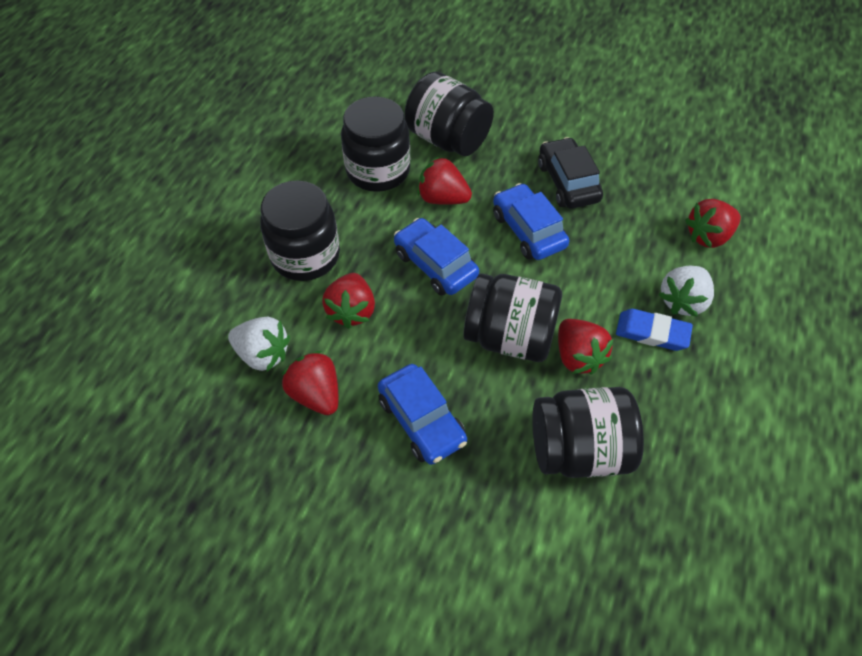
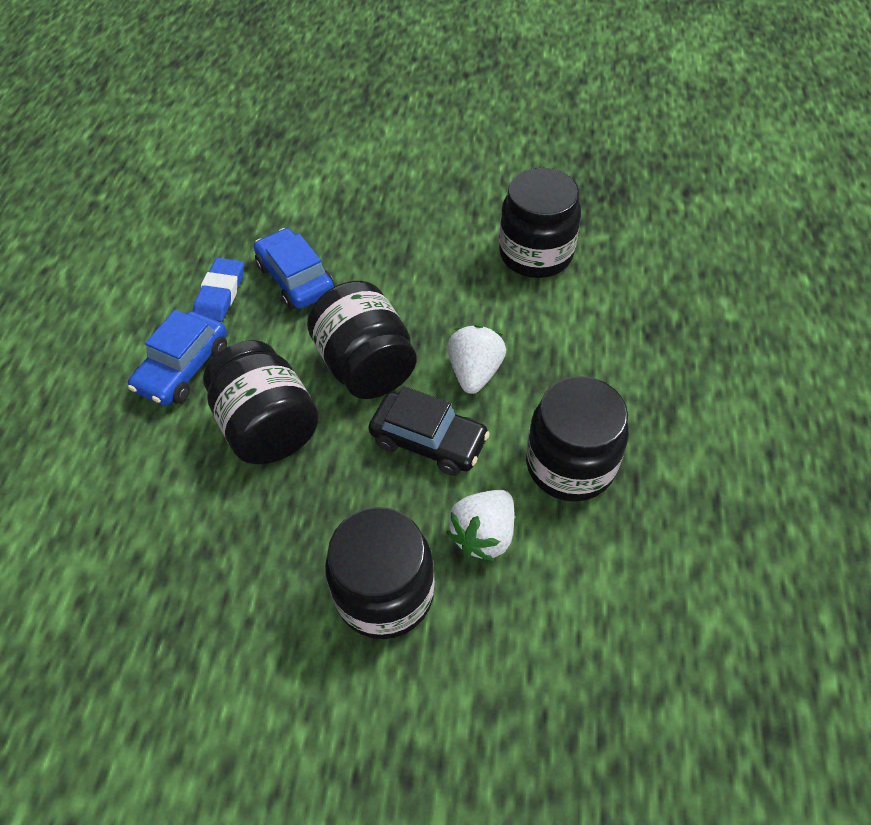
blue car: [378,364,467,465] [394,218,479,296] [493,183,569,260] = 3 -> [128,310,227,406] [254,228,334,309] = 2
red strawberry: [282,351,338,415] [322,273,375,329] [417,156,472,205] [558,319,613,375] [685,199,741,248] = 5 -> none = 0

